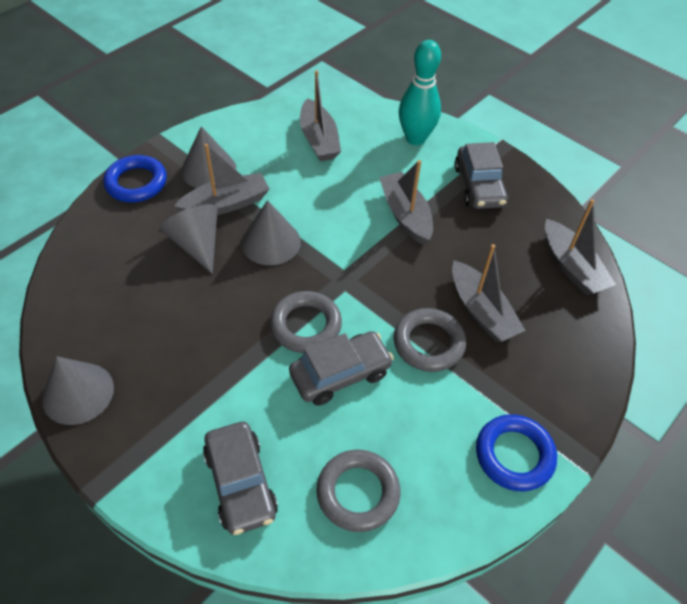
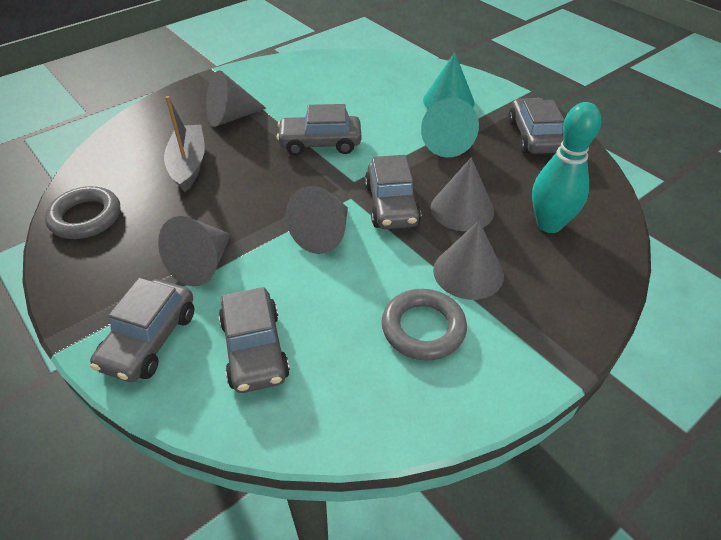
blue ring: [103,155,167,202] [476,414,557,491] = 2 -> none = 0
grey boat: [174,144,270,215] [300,70,341,161] [379,160,433,245] [452,244,526,342] [545,199,616,295] = 5 -> [164,96,205,192] = 1
grey car: [203,422,278,535] [289,331,394,406] [455,142,508,209] = 3 -> [90,278,194,382] [219,287,290,393] [277,104,361,155] [365,155,421,229] [508,98,564,154] = 5
grey cone: [42,356,114,425] [160,204,218,274] [181,126,236,188] [241,200,301,265] = 4 -> [158,216,231,286] [206,71,266,127] [286,186,348,254] [431,157,494,231] [433,221,504,300] = 5
grey ring: [270,291,342,353] [316,450,401,532] [394,308,466,372] = 3 -> [45,186,120,239] [382,289,467,360] = 2
turquoise cone: none = 0 -> [421,98,479,157] [423,52,475,109] = 2

